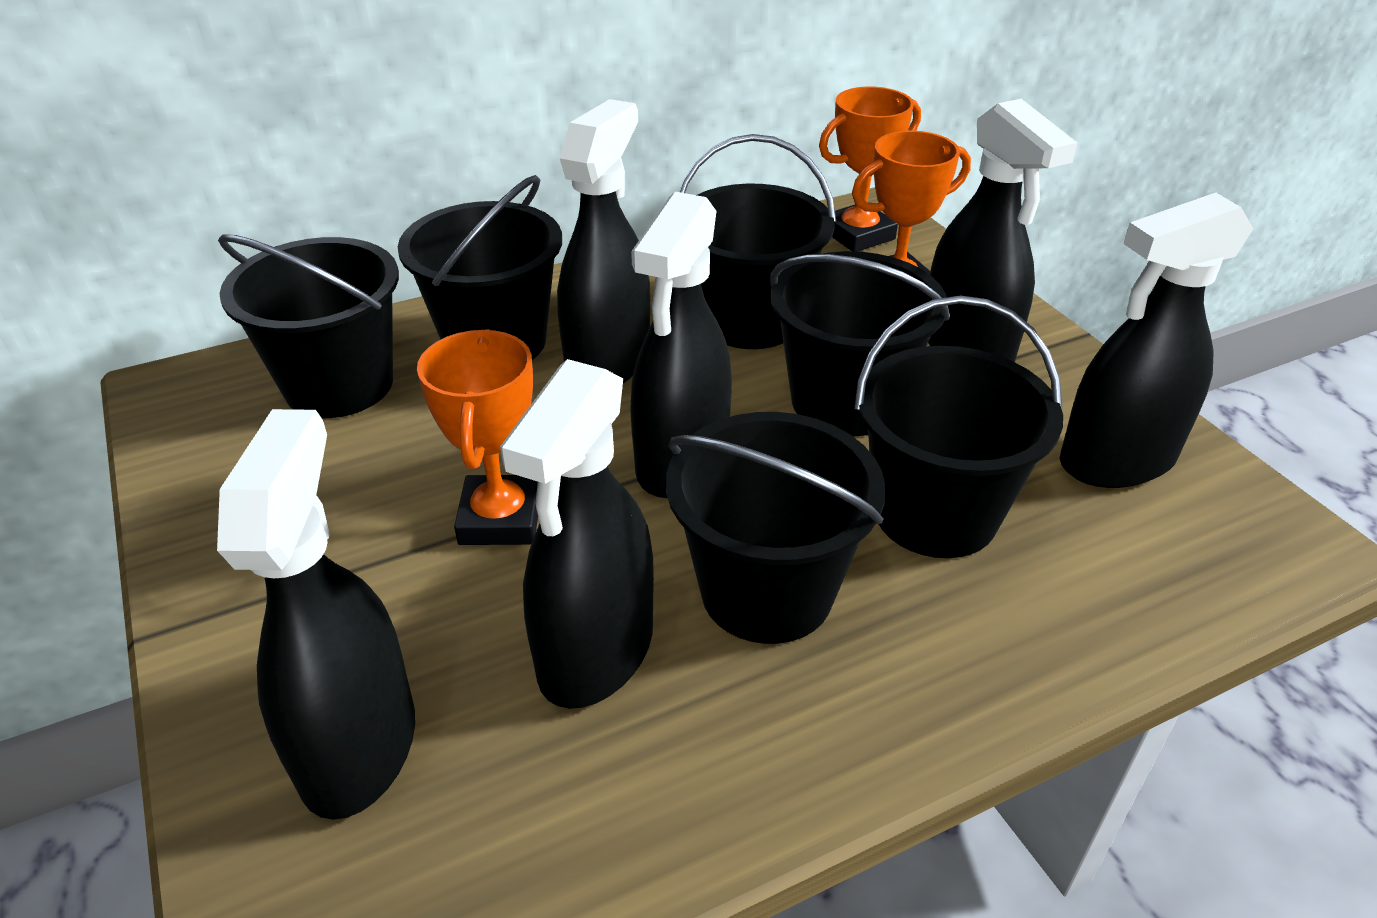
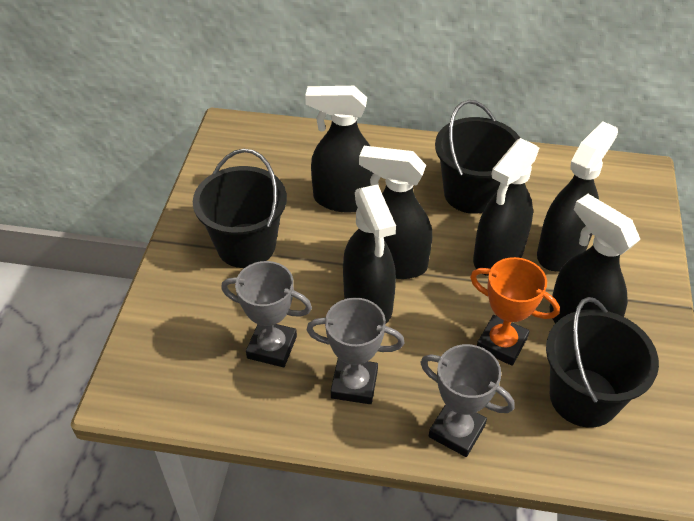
black bucket: [218,234,399,418] [398,175,562,360] [666,412,886,644] [679,134,836,349] [770,251,950,436] [854,295,1063,558] = 6 -> [193,148,287,268] [435,100,520,214] [546,297,659,428] = 3
grey trophy: none = 0 -> [221,261,312,367] [307,298,405,404] [420,344,515,457] = 3
orange trophy: [417,329,538,545] [819,86,921,252] [852,131,971,275] = 3 -> [470,257,560,366] = 1

